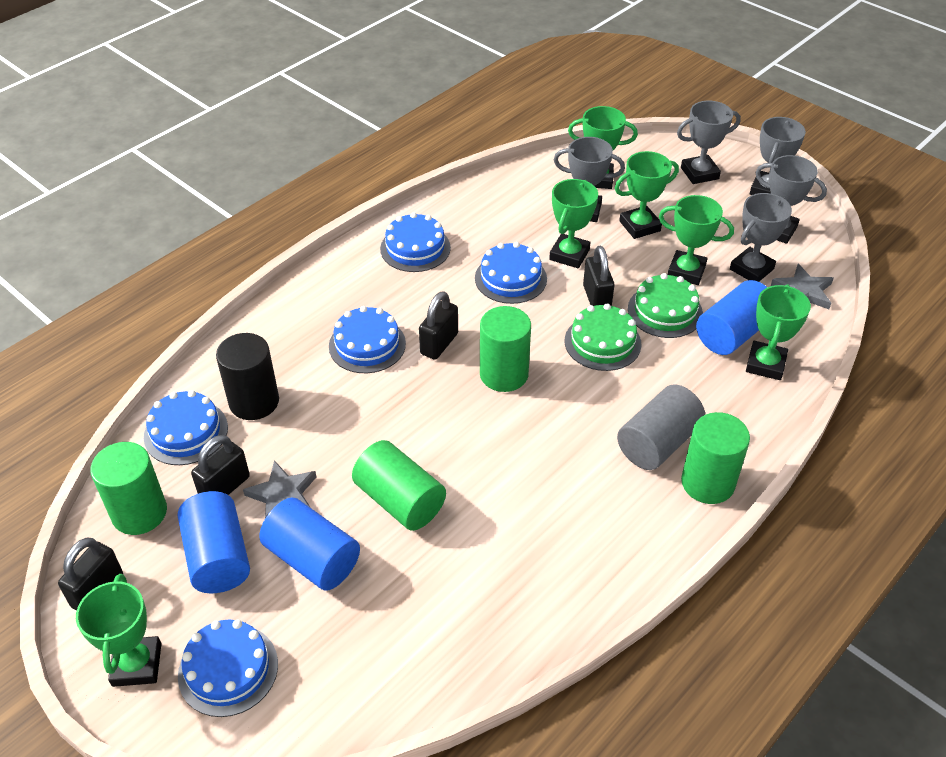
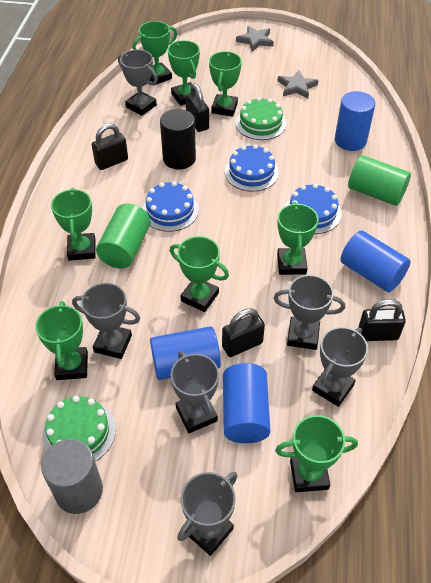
blue cake: [144,390,228,465] [178,620,278,717] [329,306,406,373] [380,212,451,272] [475,242,547,304] = 5 -> [142,181,199,232] [225,144,279,192] [285,183,341,234] = 3
blue cylinder: [178,491,250,593] [259,497,360,591] [696,280,767,355] = 3 -> [150,326,221,380] [223,363,270,443] [335,91,375,151] [341,231,411,292] = 4
green cylinder: [90,442,167,535] [352,440,446,531] [480,306,531,392] [681,412,750,504] = 4 -> [96,203,151,269] [348,155,411,206] = 2
green trophy: [76,574,161,687] [549,179,598,268] [568,106,638,189] [615,151,679,239] [659,195,734,285] [746,284,811,380] = 6 -> [35,301,88,380] [51,188,96,261] [132,21,177,85] [167,40,200,106] [170,236,229,312] [209,51,242,116] [275,415,358,492] [277,202,318,275] = 8
grey trophy: [554,137,625,222] [677,101,741,184] [730,193,792,282] [750,117,806,195] [755,155,827,244] = 5 -> [72,283,140,359] [118,49,158,116] [170,351,219,433] [177,472,238,556] [274,275,345,350] [312,327,368,407] = 6

